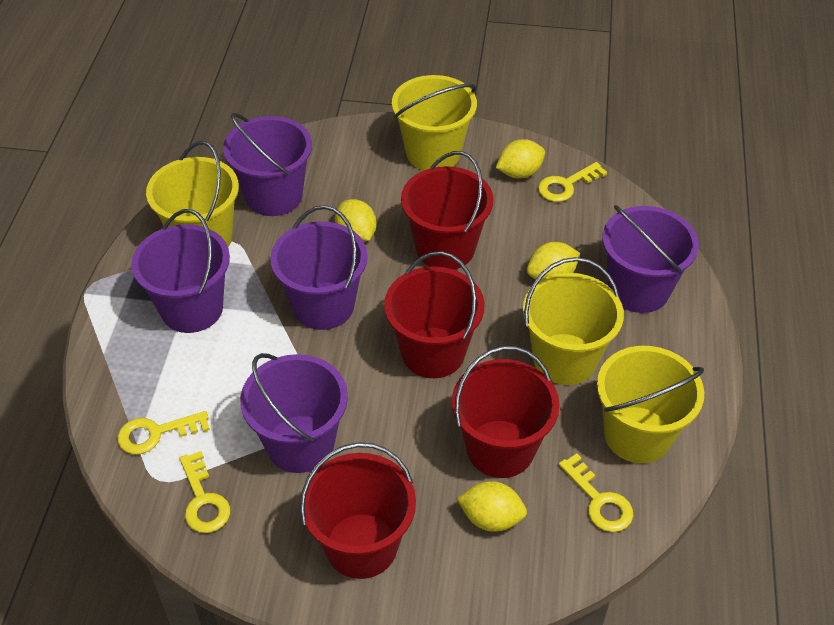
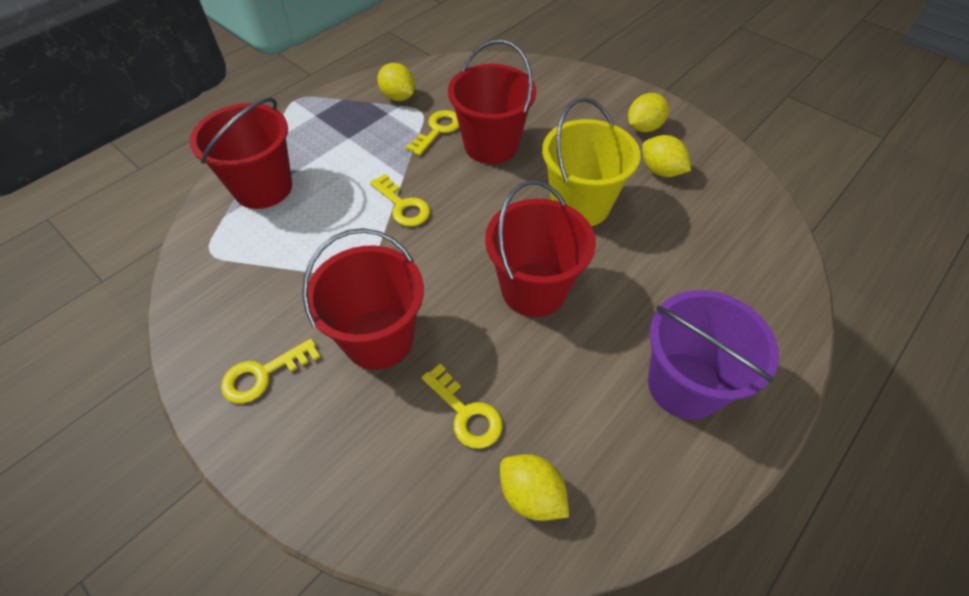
purple bucket: [131,209,230,333] [223,113,312,216] [240,353,348,473] [270,205,367,330] [602,205,699,313] = 5 -> [648,290,779,420] = 1
yellow bucket: [146,141,239,247] [392,75,477,170] [523,257,624,385] [597,346,704,463] = 4 -> [542,97,641,226] = 1

